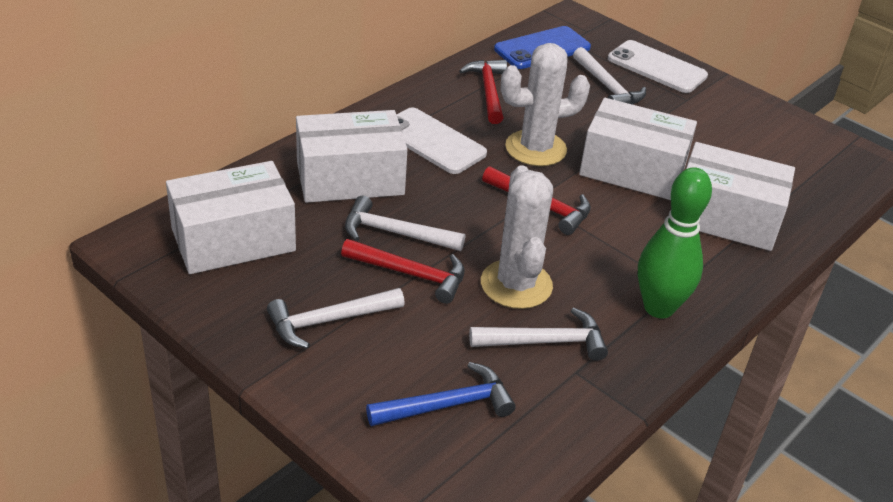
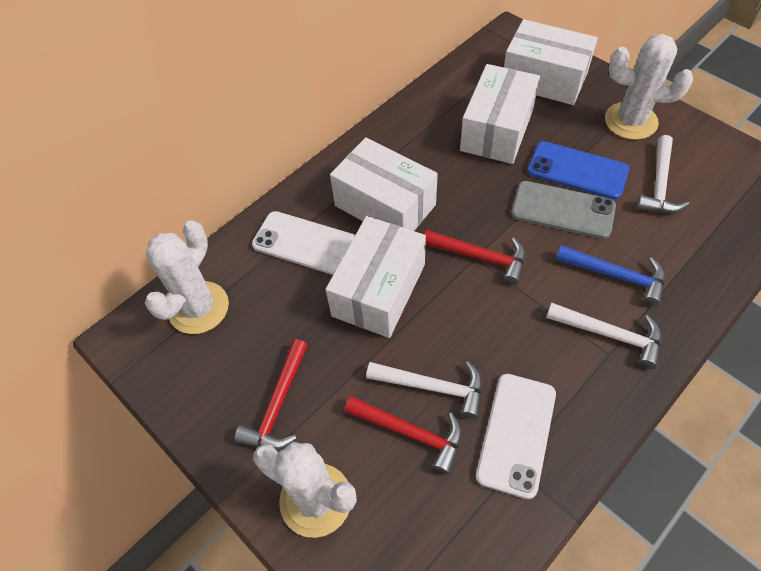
green bowling pin: [638,167,712,319] = 1 -> none = 0
grey phone: none = 0 -> [511,181,616,239] = 1
white cactus: [481,166,553,309] [501,43,590,166] = 2 -> [145,220,229,334] [253,442,357,538] [605,34,693,140] = 3
white hammer: [267,288,405,349] [345,195,465,251] [469,308,608,361] [573,47,646,105] = 4 -> [366,361,482,419] [546,302,661,369] [636,135,689,213] = 3

